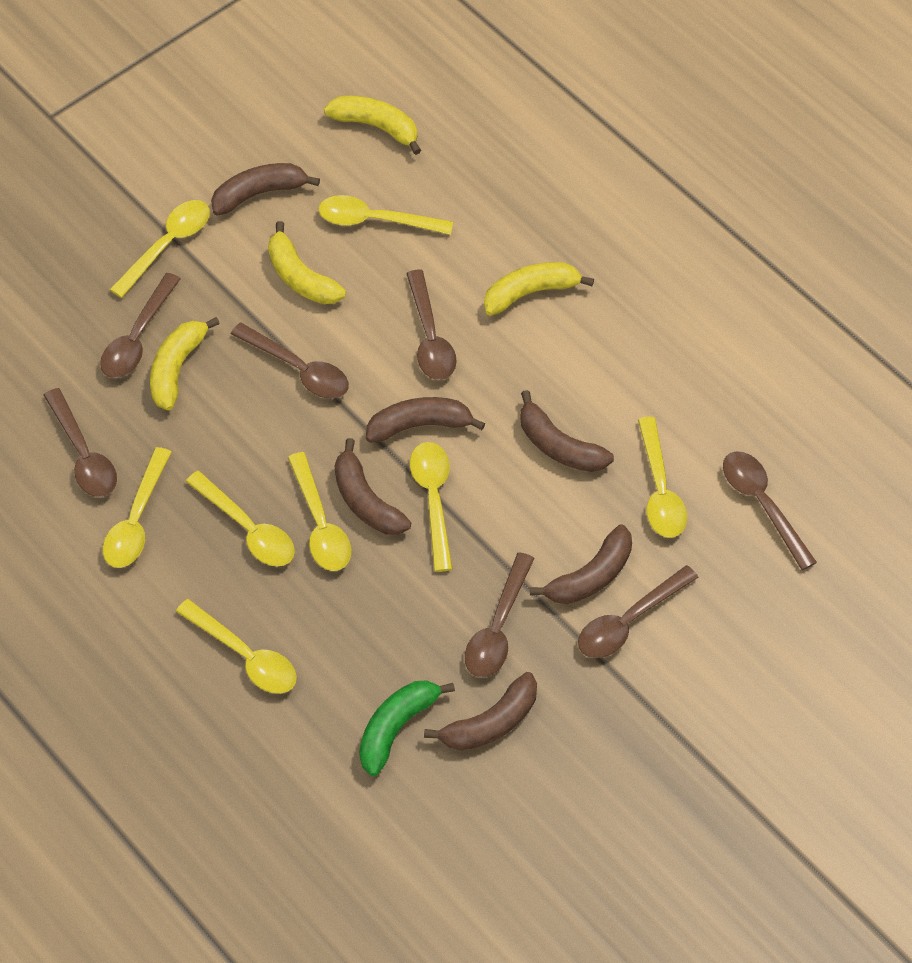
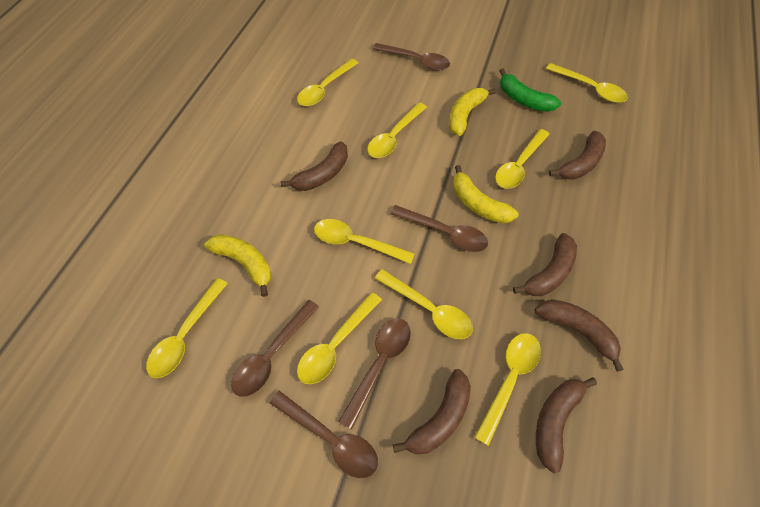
brown spoon: [44,388,117,497] [100,273,181,378] [231,323,349,399] [406,270,457,380] [465,552,535,678] [578,565,699,658] [723,451,817,570] = 7 -> [231,300,319,397] [270,391,378,478] [338,318,411,429] [373,43,450,71] [390,205,488,252] = 5
yellow banana: [150,317,220,411] [268,221,346,304] [324,96,421,155] [484,262,594,316] = 4 -> [204,234,271,297] [449,88,496,136] [453,165,518,223] = 3
yellow spoon: [103,447,171,568] [109,200,210,298] [176,599,297,694] [186,471,295,566] [288,452,351,571] [319,195,453,235] [410,442,452,572] [638,417,687,538] = 8 -> [146,278,228,378] [297,59,358,106] [297,292,382,384] [314,219,415,264] [367,102,427,158] [375,269,473,339] [474,333,541,446] [495,129,550,189] [546,63,628,103] = 9

